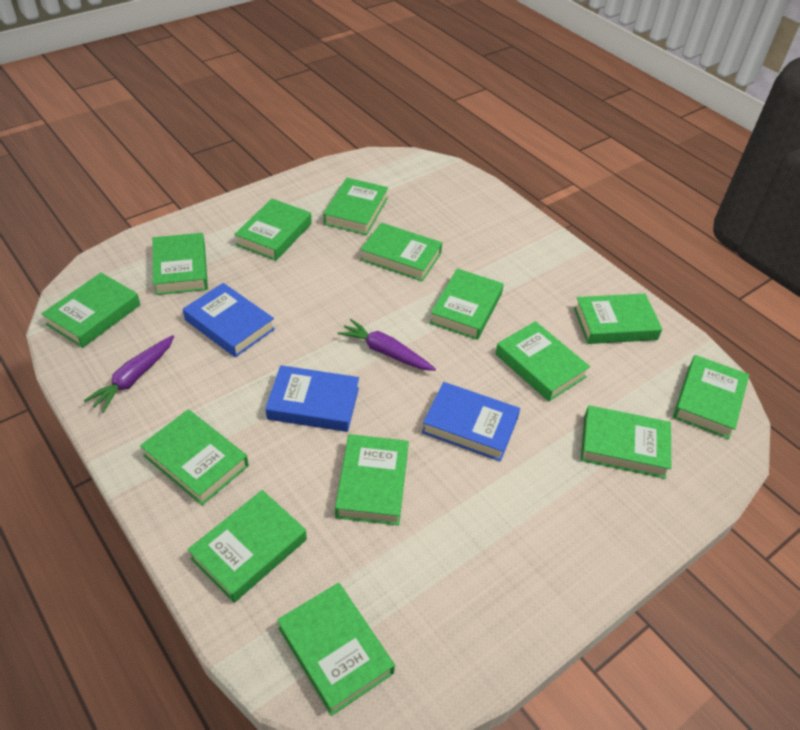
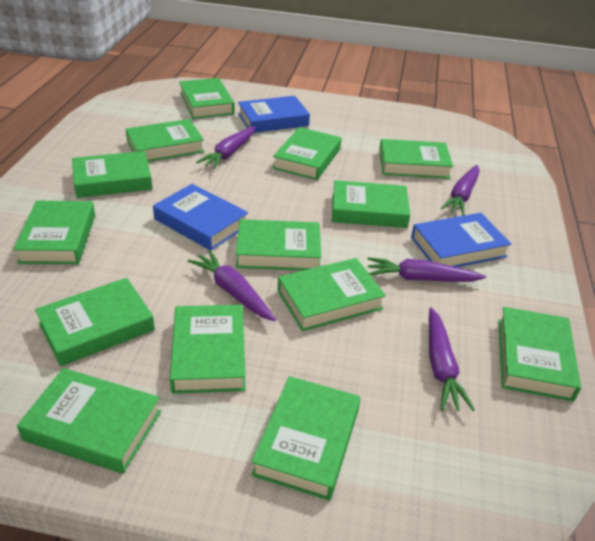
purple carrot: [83,335,174,413] [338,319,436,371] = 2 -> [188,250,276,321] [196,126,255,169] [367,257,486,282] [429,307,475,411] [441,165,480,216] = 5

